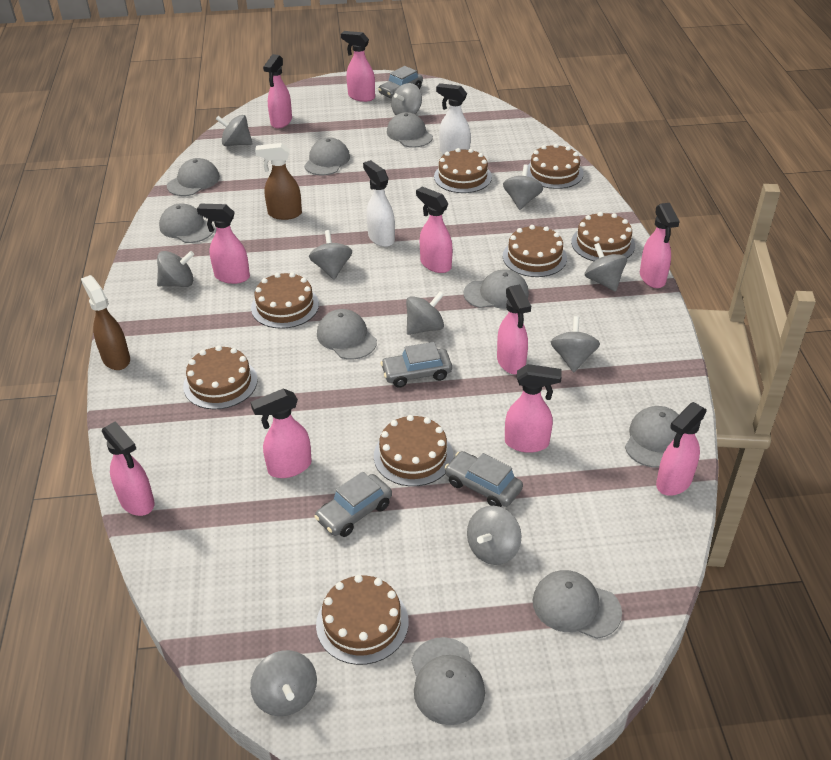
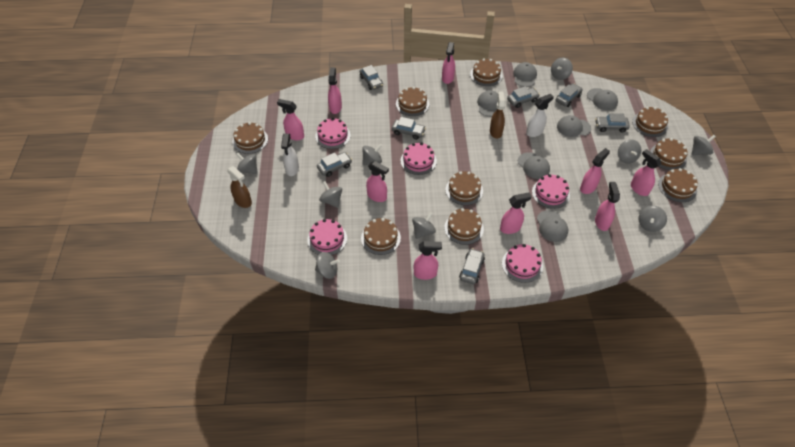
brown cake: [183,345,258,409] [251,272,319,329] [316,575,409,665] [374,415,453,486] [434,148,492,193] [503,225,567,277] [527,144,584,189] [571,212,635,261] = 8 -> [232,122,268,154] [361,218,401,255] [396,87,429,116] [444,208,484,245] [446,171,483,205] [470,58,503,86] [632,107,668,137] [650,138,688,170] [658,168,698,202] = 9
grey cap: [159,203,215,243] [167,158,220,196] [304,137,350,176] [317,309,377,360] [387,112,433,148] [411,637,485,725] [464,269,529,309] [533,570,622,639] [625,406,679,468] = 9 -> [477,90,498,117] [513,62,537,87] [518,152,550,179] [537,210,568,242] [557,115,591,137] [587,88,618,110] = 6
grey car: [314,472,392,537] [378,66,423,98] [380,342,452,388] [444,451,523,507] = 4 -> [317,152,352,177] [360,65,383,90] [392,117,426,140] [459,248,485,284] [507,86,540,108] [556,83,583,107] [595,113,630,133] = 7
grey spinning top: [157,251,194,287] [216,115,253,146] [250,650,317,716] [309,230,352,280] [391,83,422,115] [406,291,444,335] [467,506,521,565] [503,164,543,210] [551,316,600,372] [585,243,627,292] = 10 -> [236,152,258,174] [315,252,340,279] [319,181,342,208] [362,144,382,166] [412,212,436,239] [551,58,573,80] [618,139,641,164] [639,206,667,232] [691,135,716,156] = 9
pink cake: none = 0 -> [307,219,347,255] [315,118,350,149] [401,142,437,175] [502,244,543,283] [532,174,570,209] = 5
pink spray bottle: [102,421,154,516] [197,204,250,284] [251,388,312,478] [263,54,292,128] [341,31,375,102] [416,187,453,273] [497,284,531,374] [505,364,562,453] [640,203,680,288] [656,402,707,496] = 10 -> [277,99,304,140] [328,67,342,114] [366,161,389,202] [414,241,442,280] [442,42,455,84] [500,193,532,234] [580,148,610,194] [595,182,620,231] [631,149,662,196] = 9

